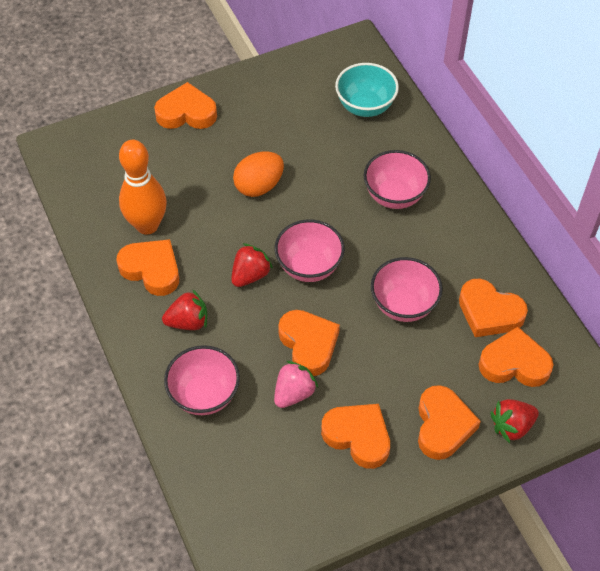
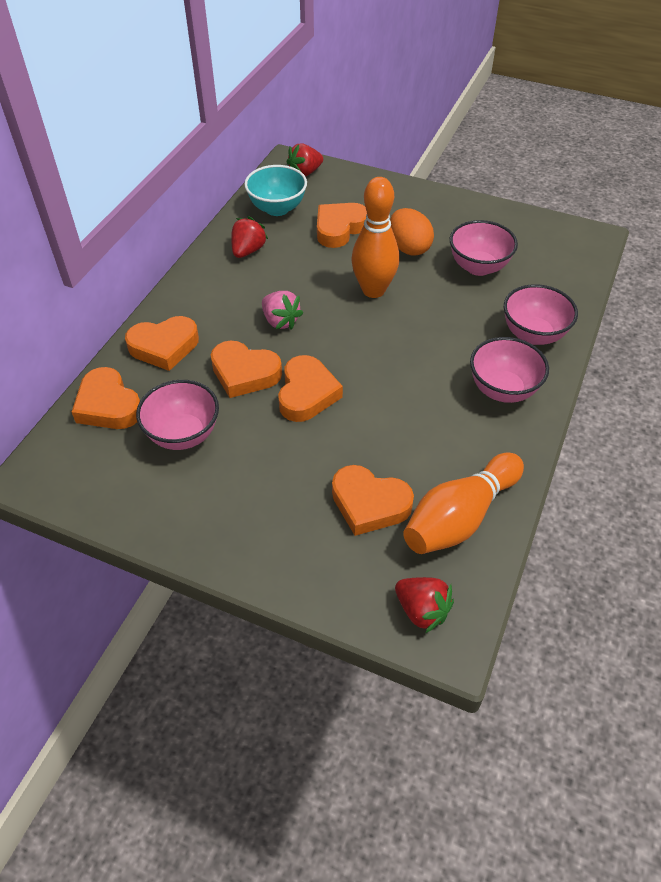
orange bowling pin: [119,140,167,235] = 1 -> [351,177,400,298] [403,453,524,554] = 2
orange heart: [116,239,179,296] [154,82,217,129] [278,310,340,376] [321,404,390,469] [418,385,481,460] [459,279,528,337] [479,327,553,387] = 7 -> [72,367,140,429] [125,316,199,371] [211,340,282,398] [278,355,343,422] [317,203,367,248] [332,465,414,536] = 6

